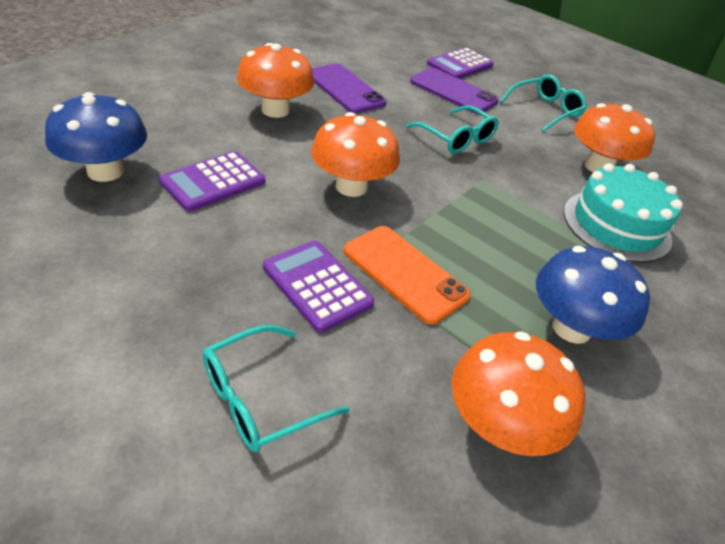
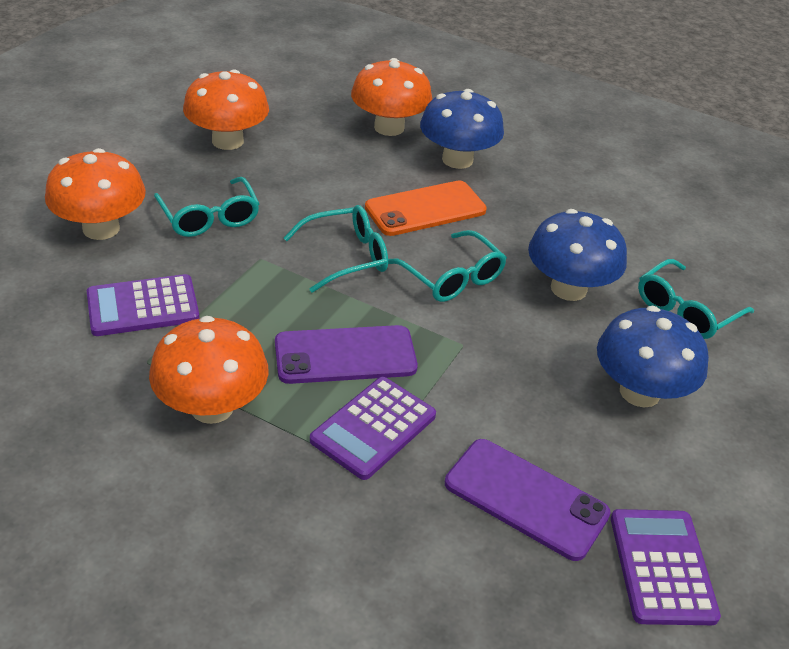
blue mushroom: [45,92,147,182] [536,246,650,344] = 2 -> [420,89,504,169] [528,209,627,301] [597,306,709,407] = 3
turquoise cake: [563,163,683,263] = 1 -> none = 0
turquoise glasses: [203,325,349,452] [406,105,499,154] [500,74,587,132] = 3 -> [154,177,260,237] [284,205,388,293] [388,230,507,302] [638,259,754,339] = 4

